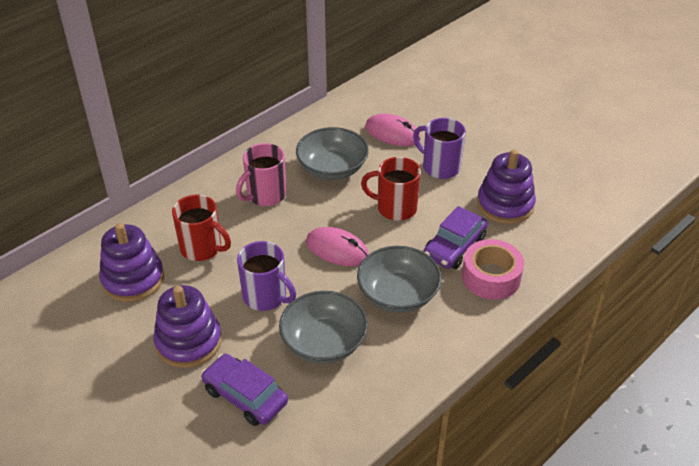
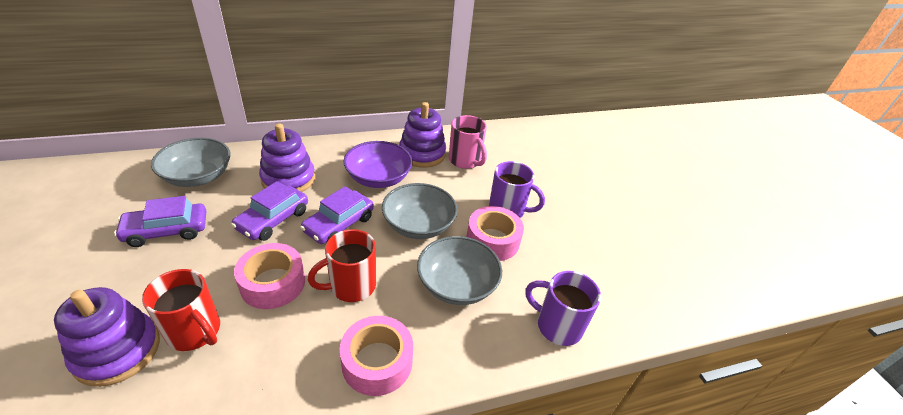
pink mouse: [306,227,369,266] [365,113,421,146] = 2 -> none = 0
pink tape: [462,239,524,300] = 1 -> [234,243,305,309] [340,316,413,396] [466,206,524,261] = 3
purple bowl: none = 0 -> [343,141,413,188] = 1
purple car: [201,354,288,426] [423,206,488,269] = 2 -> [114,196,207,247] [231,181,308,241] [300,186,374,244] = 3

